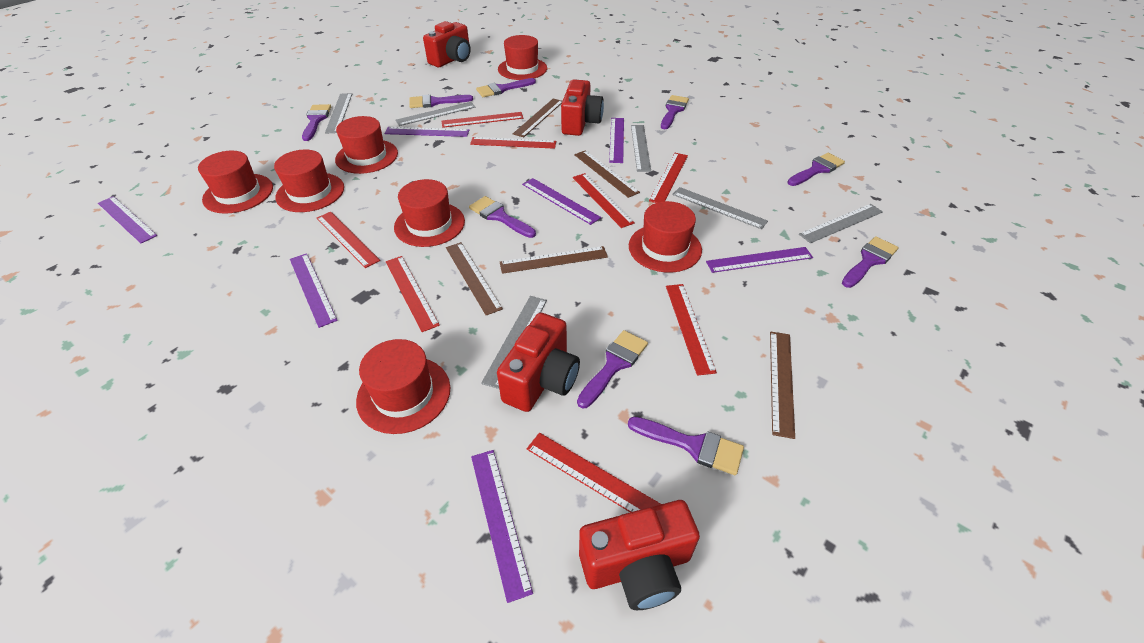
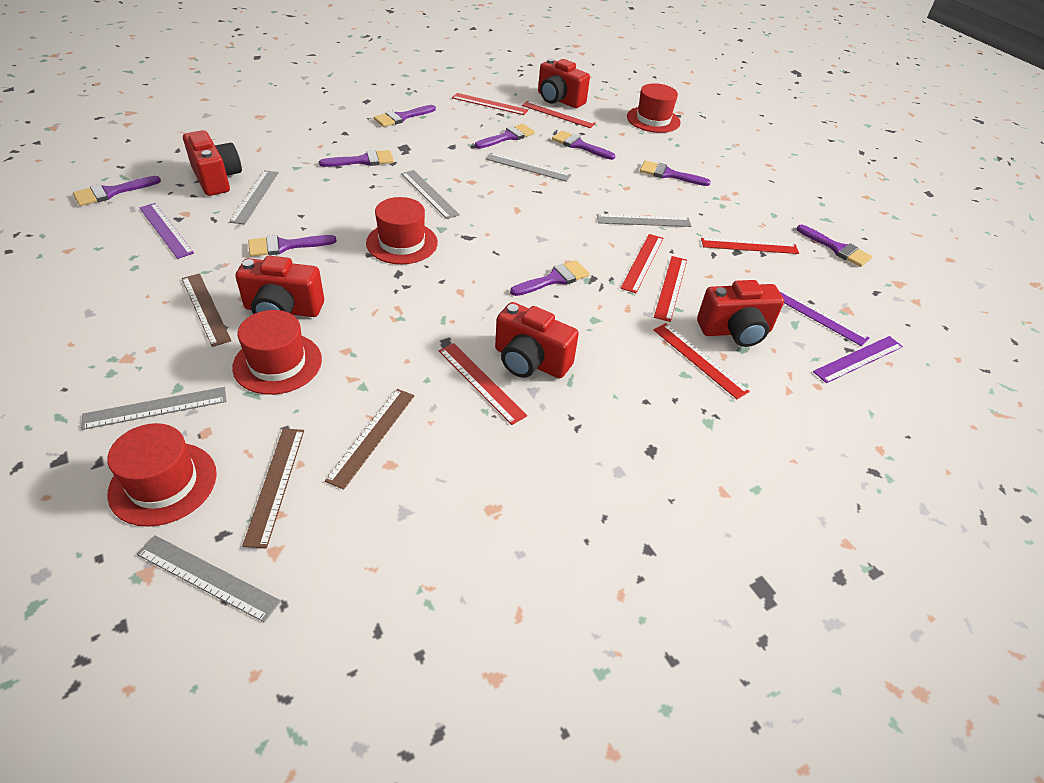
brown ruler: [446,242,503,316] [500,246,608,274] [513,99,562,137] [574,150,640,198] [770,331,795,439] = 5 -> [182,273,231,347] [242,428,304,548] [325,389,414,490] = 3
purple ruler: [98,196,157,243] [290,253,337,328] [384,127,469,137] [471,450,533,603] [522,178,601,225] [609,118,624,163] [706,247,813,273] = 7 -> [139,203,194,259] [777,287,869,346] [813,336,903,383] = 3
red camera: [423,21,471,67] [497,313,580,412] [561,79,604,136] [579,500,700,610] = 4 -> [183,130,242,196] [235,256,324,317] [495,302,579,378] [538,58,590,108] [697,280,784,347] = 5
red hat: [198,151,273,214] [274,150,344,212] [335,116,398,174] [356,339,450,434] [394,179,465,247] [498,35,547,80] [629,201,702,272] = 7 -> [107,423,217,527] [232,310,322,395] [366,197,438,264] [627,83,680,133] = 4
red ruler: [317,212,380,268] [386,256,440,332] [441,112,523,128] [470,137,556,149] [527,433,661,512] [573,173,635,228] [649,153,688,203] [666,284,717,376] = 8 -> [439,343,527,425] [452,93,528,115] [522,101,596,128] [620,234,663,293] [654,256,687,322] [654,323,750,399] [701,238,799,254] = 7

